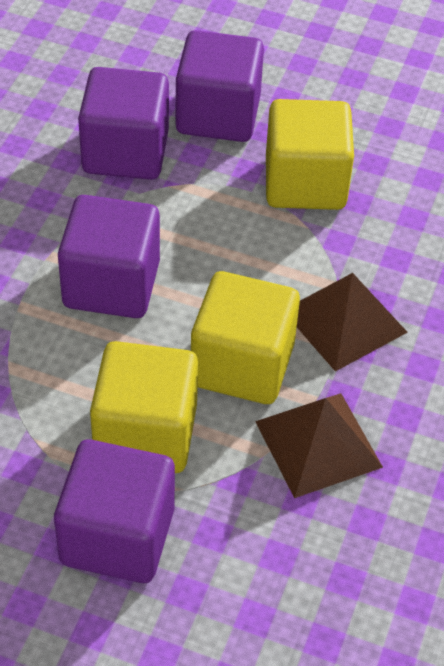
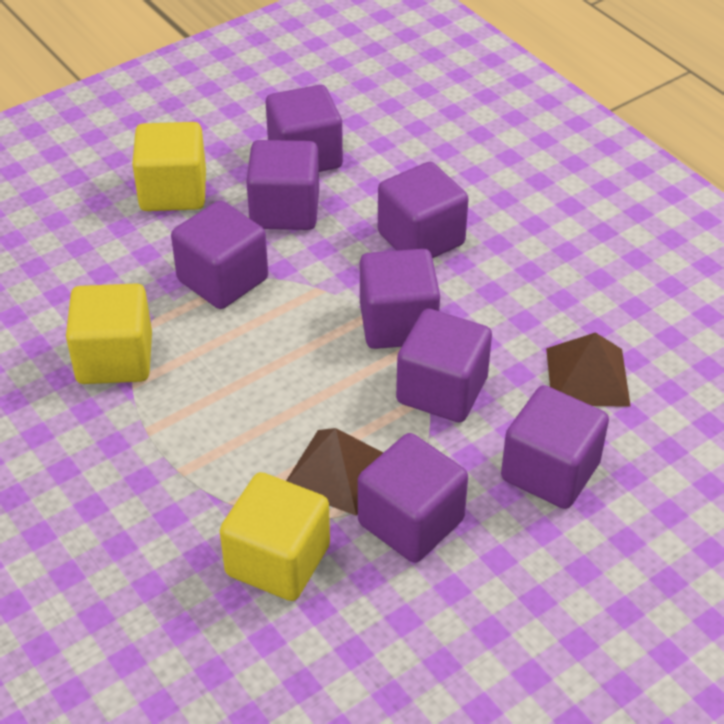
purple cube: [54,439,175,583] [58,195,160,318] [78,67,169,180] [175,30,264,142] = 4 -> [171,200,268,309] [246,140,319,230] [266,85,343,172] [358,433,468,563] [360,249,440,349] [378,162,469,258] [396,309,492,422] [501,385,609,509] = 8

